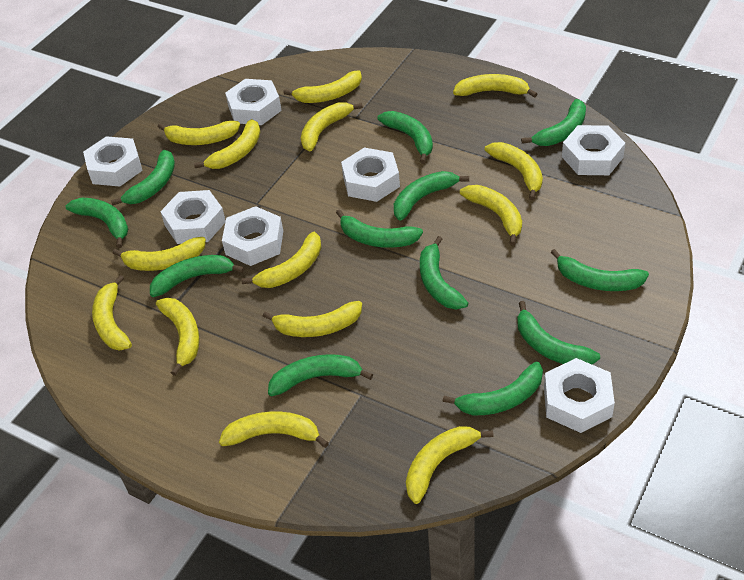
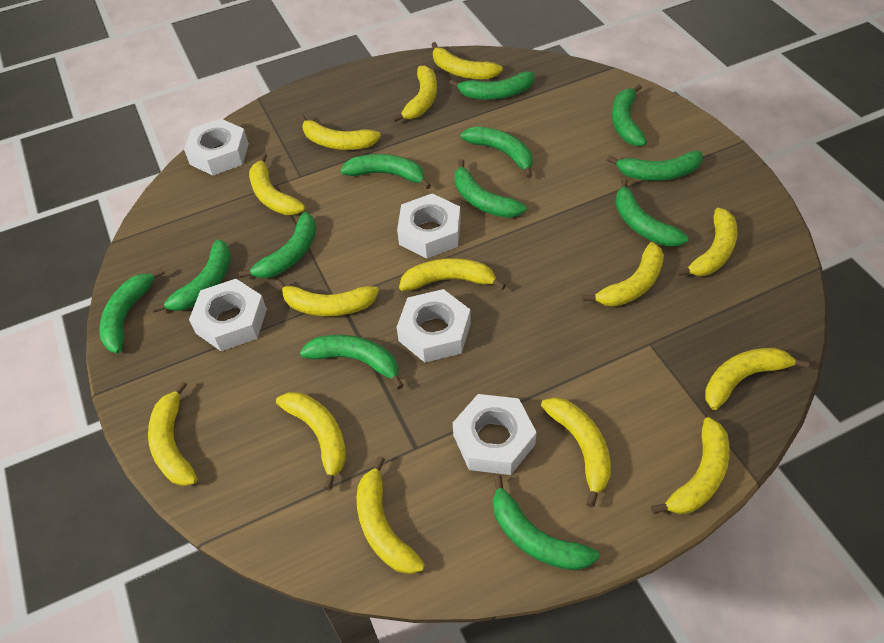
white nut: [83,136,143,186] [160,190,226,244] [222,206,283,266] [225,79,282,125] [341,148,400,202] [544,358,615,433] [562,125,625,175] = 7 -> [184,119,249,176] [189,279,267,351] [397,193,461,259] [397,289,471,363] [453,394,537,475] = 5

